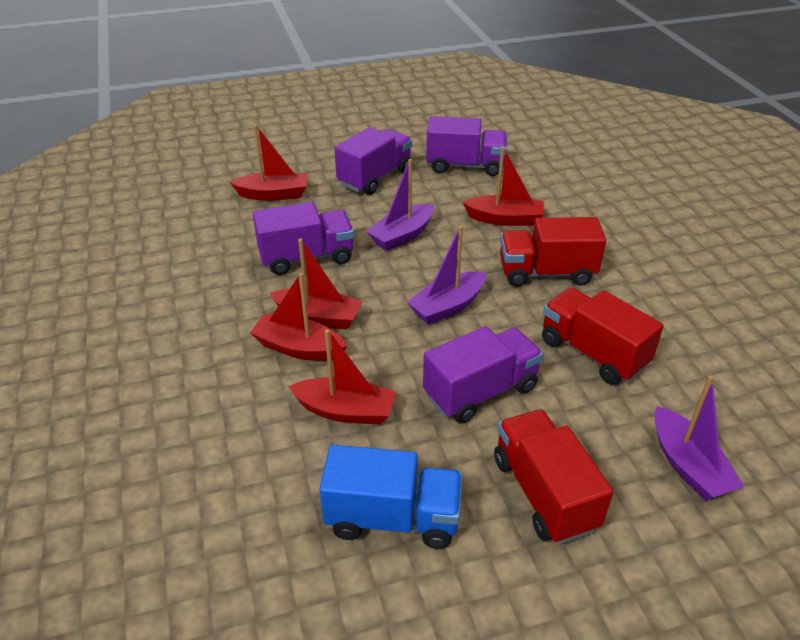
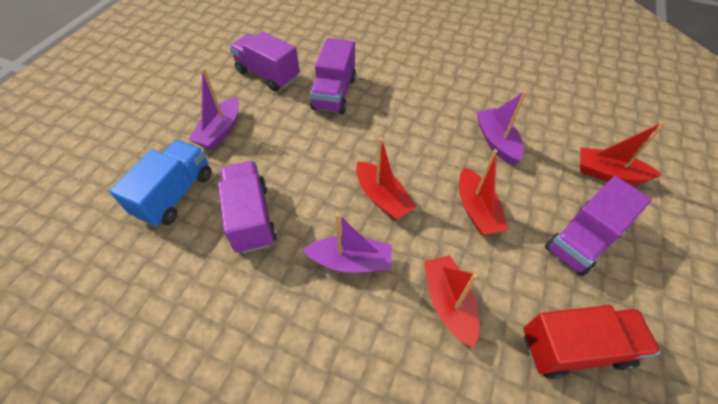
red boat: [230,124,308,201] [250,273,347,361] [269,238,362,330] [288,329,396,425] [463,147,544,226] = 5 -> [356,138,417,220] [424,255,479,348] [459,149,509,235] [580,121,667,185] = 4
red truck: [494,409,613,544] [500,217,606,287] [542,288,664,385] = 3 -> [523,305,660,379] = 1

